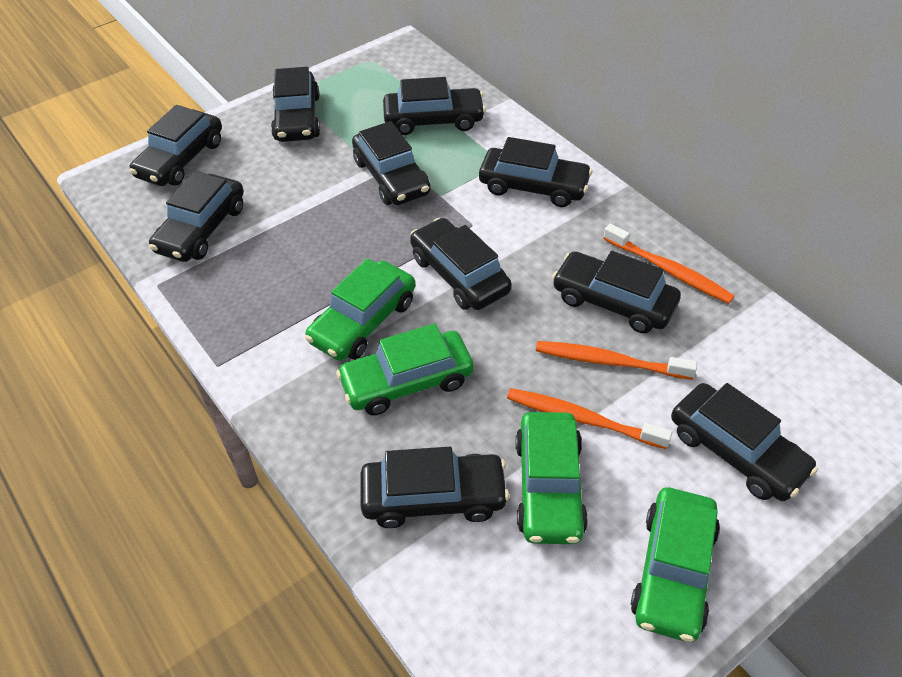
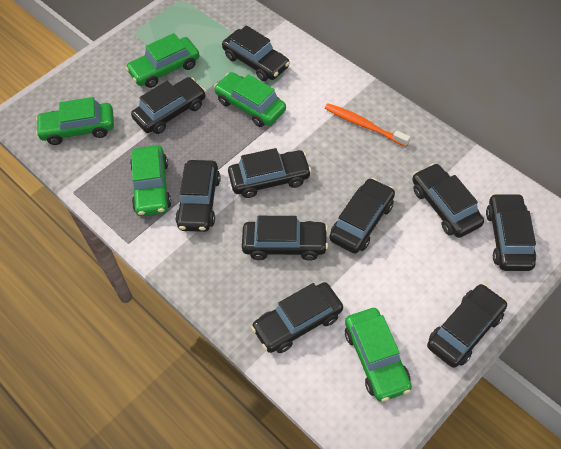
green car: [305,258,415,361] [336,323,474,415] [515,412,588,544] [631,487,720,642] = 4 -> [36,97,114,145] [126,33,199,88] [130,145,171,216] [214,72,286,127] [345,308,412,402] = 5
orange toothbrush: [507,388,672,449] [536,341,697,380] [603,224,735,304] = 3 -> [325,103,410,147] = 1

